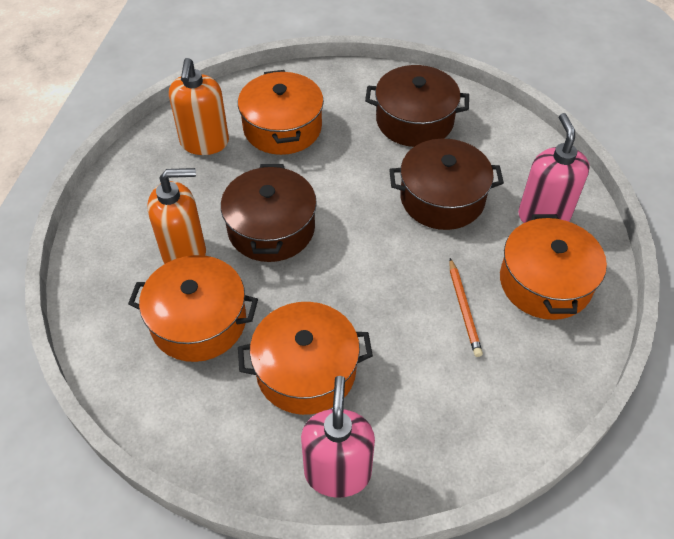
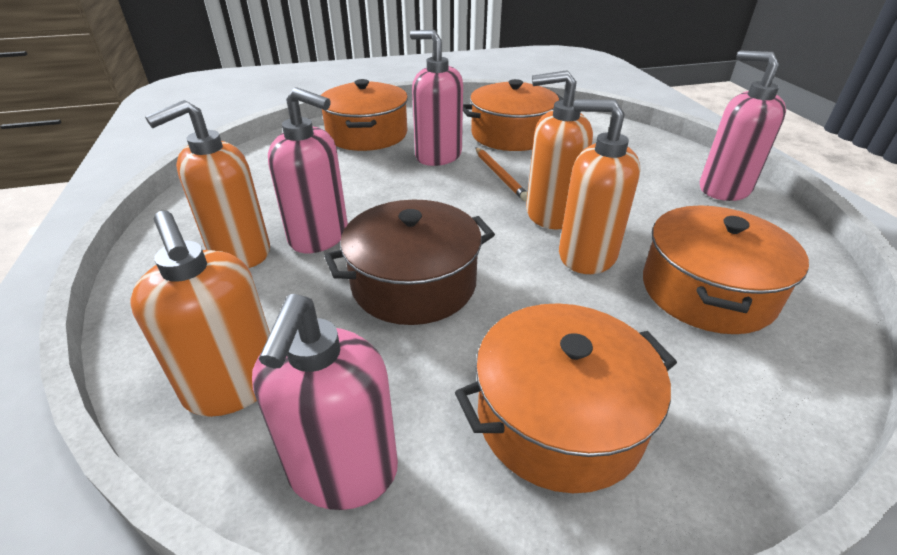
brown pot: [221,164,317,262] [365,65,469,147] [389,138,504,230] = 3 -> [324,200,495,325] = 1
orange soap dispenser: [147,168,206,264] [169,58,229,155] = 2 -> [131,211,270,417] [145,100,270,268] [526,70,593,230] [559,99,641,274] = 4
pink soap dispenser: [301,376,375,498] [518,113,590,223] = 2 -> [252,294,398,510] [268,87,348,253] [410,30,463,166] [700,50,786,201] = 4

